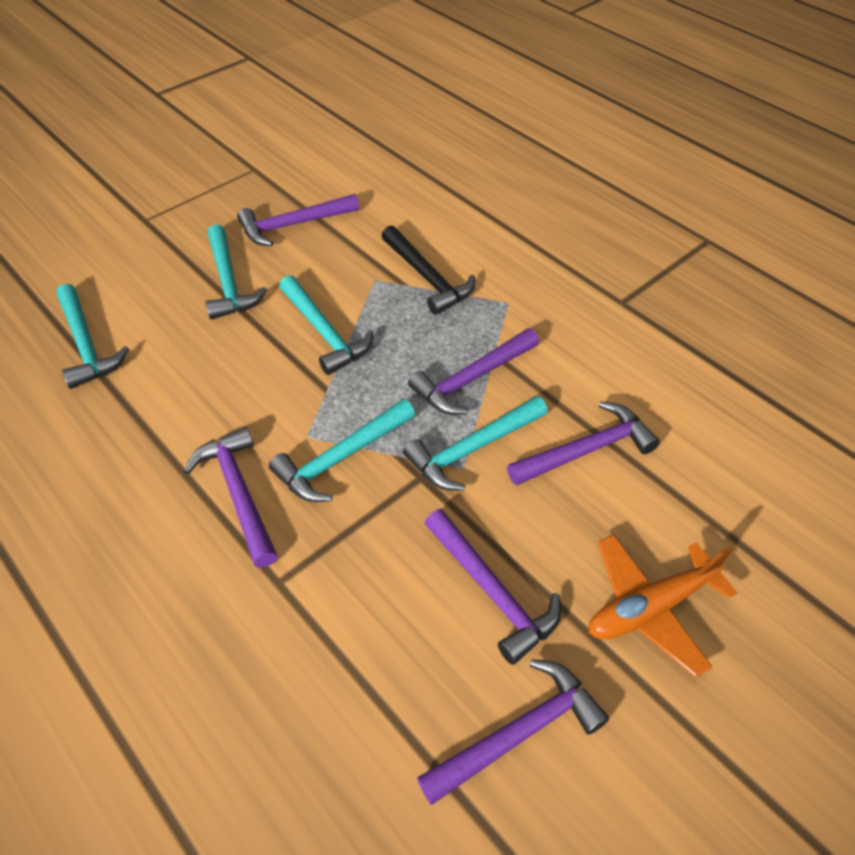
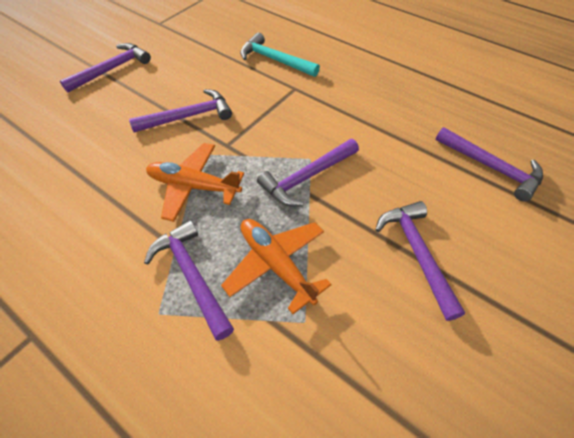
black hammer: [381,226,475,315] = 1 -> none = 0
orange plane: [589,534,737,677] = 1 -> [146,143,244,222] [221,219,332,314] = 2
turquoise hammer: [56,284,129,389] [205,224,267,320] [269,399,415,502] [279,275,373,375] [403,396,548,491] = 5 -> [240,32,320,77] = 1

